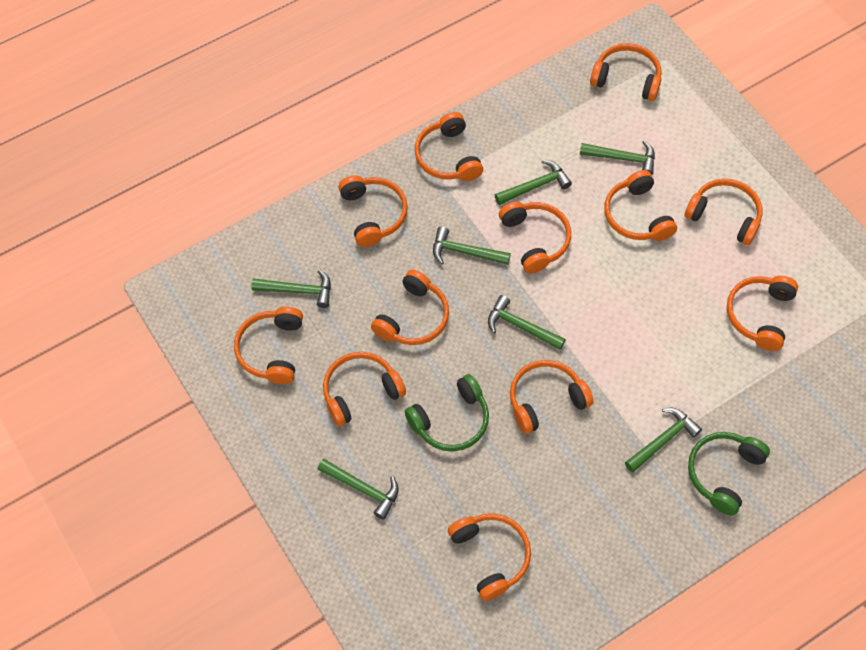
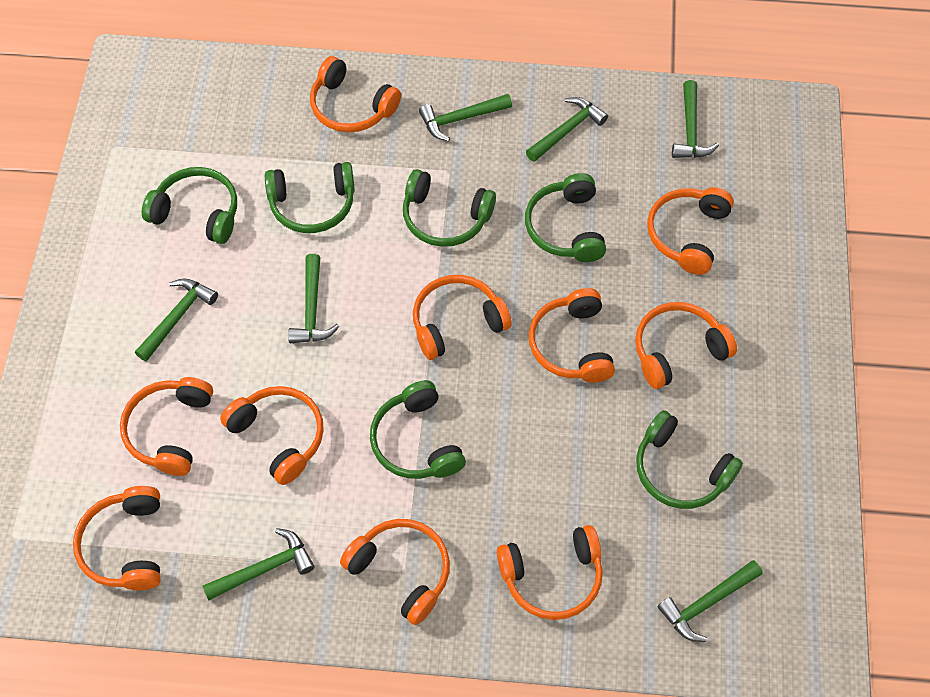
green headphones: [405,374,489,452] [688,432,770,516] = 2 -> [142,167,237,244] [265,162,355,233] [370,380,466,479] [403,169,496,247] [525,173,606,262] [636,410,743,509] = 6
orange headphones: [234,307,303,384] [323,352,406,426] [338,175,408,247] [371,270,449,345] [414,112,483,181] [448,513,531,601] [499,202,571,273] [510,360,594,434] [590,43,662,101] [605,170,677,241] [685,178,762,245] [727,276,798,351] = 12 -> [73,486,160,590] [120,377,213,476] [220,386,324,485] [310,56,401,132] [340,519,450,625] [413,275,512,360] [497,525,603,620] [529,288,615,383] [635,302,737,389] [647,187,734,275] = 10

